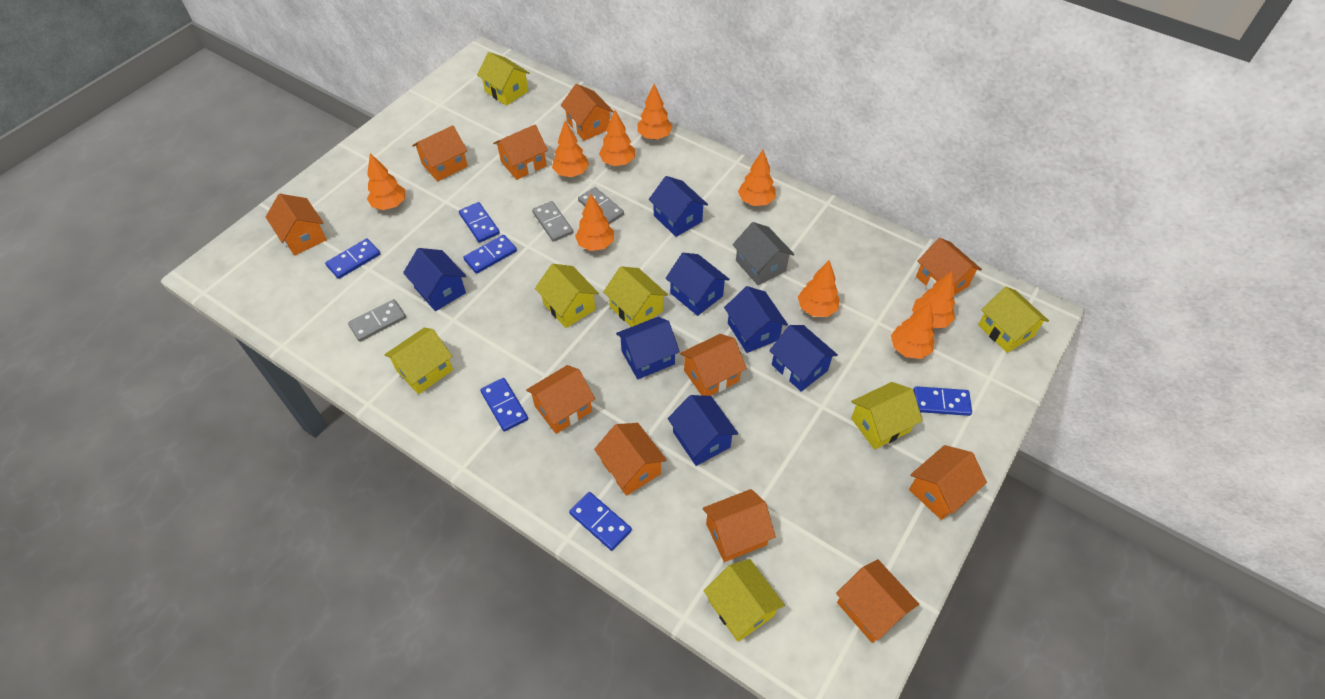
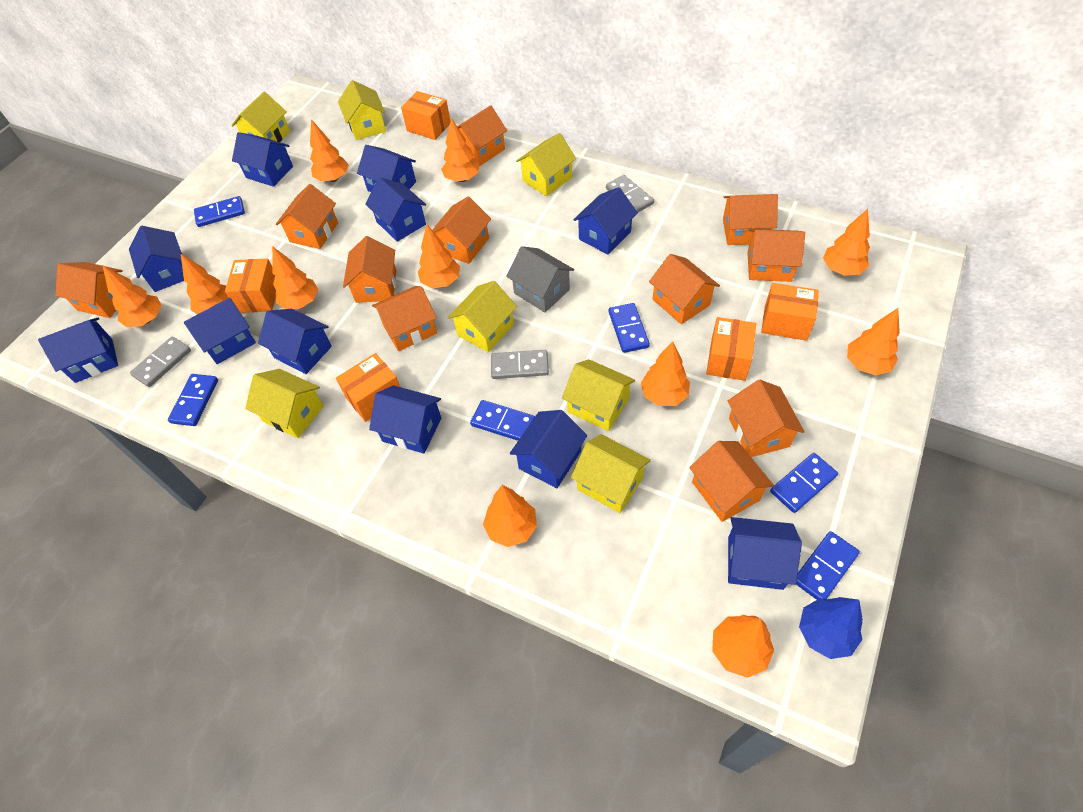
blue house: [403,248,466,311] [616,317,680,379] [649,176,708,237] [666,253,730,316] [668,395,738,466] [724,286,788,353] [769,325,838,392] = 7 -> [38,318,118,383] [129,226,184,292] [184,298,256,364] [232,132,293,187] [258,309,332,374] [357,145,416,192] [365,178,426,242] [369,385,441,454] [510,410,587,488] [573,187,638,255] [728,517,802,590] = 11
blue tree: none = 0 -> [799,597,863,659] = 1
orange box: none = 0 -> [225,258,276,313] [336,353,400,422] [401,91,451,140] [706,317,756,381] [761,283,819,341] = 5
orange tree: [367,153,405,210] [552,121,589,177] [575,194,614,251] [599,110,635,166] [637,84,672,140] [738,150,776,206] [798,260,840,317] [891,302,935,359] [912,271,955,328] = 9 -> [103,265,162,327] [181,254,228,314] [272,246,318,309] [310,119,349,182] [418,224,460,288] [441,118,479,182] [483,485,537,547] [641,341,690,406] [712,615,774,678] [823,209,870,276] [847,308,900,375] = 11

